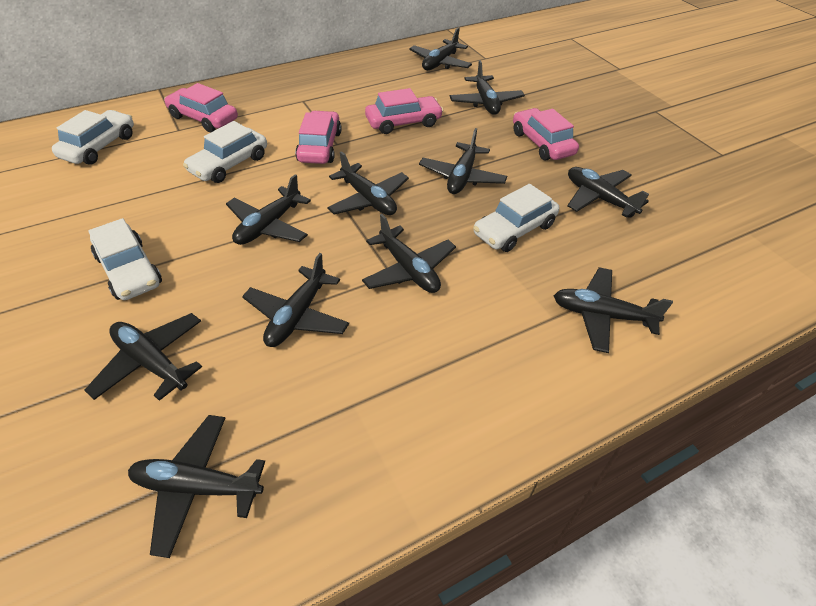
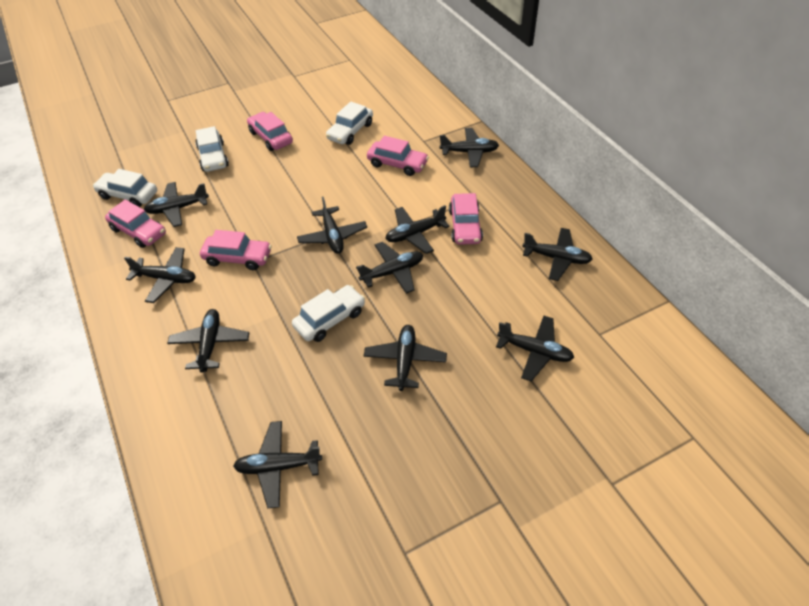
pink car: [164,83,238,132] [295,111,342,164] [365,88,443,134] [513,108,579,161] = 4 -> [105,200,166,248] [200,230,272,270] [247,112,293,151] [367,136,429,176] [449,193,483,245] = 5

